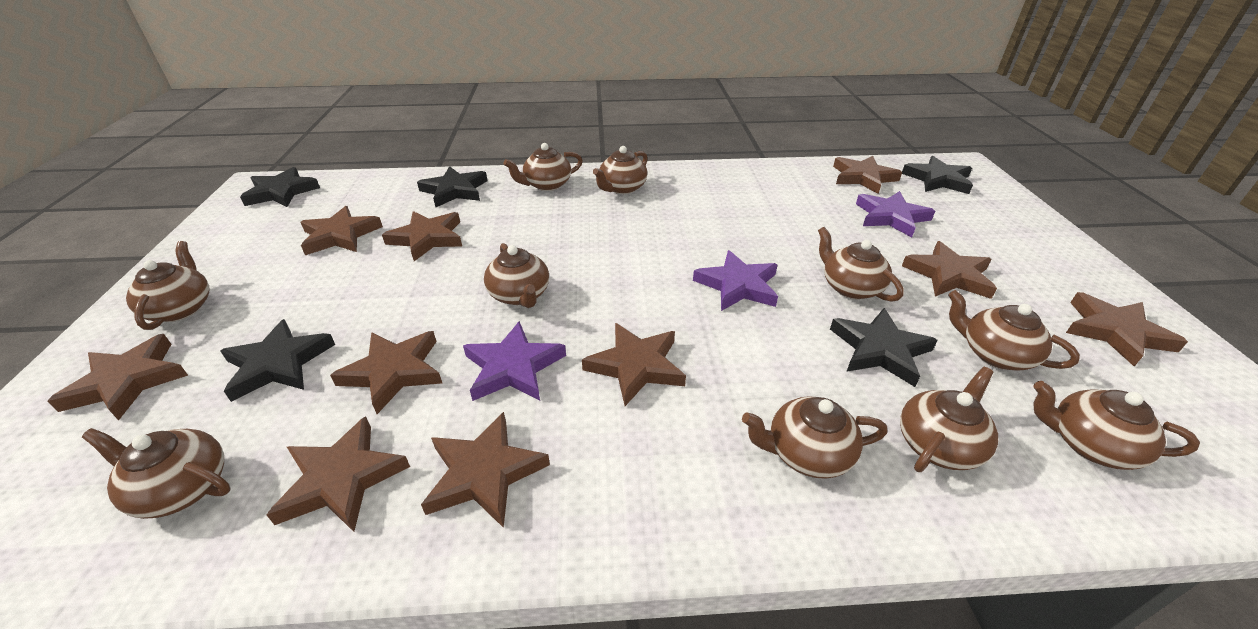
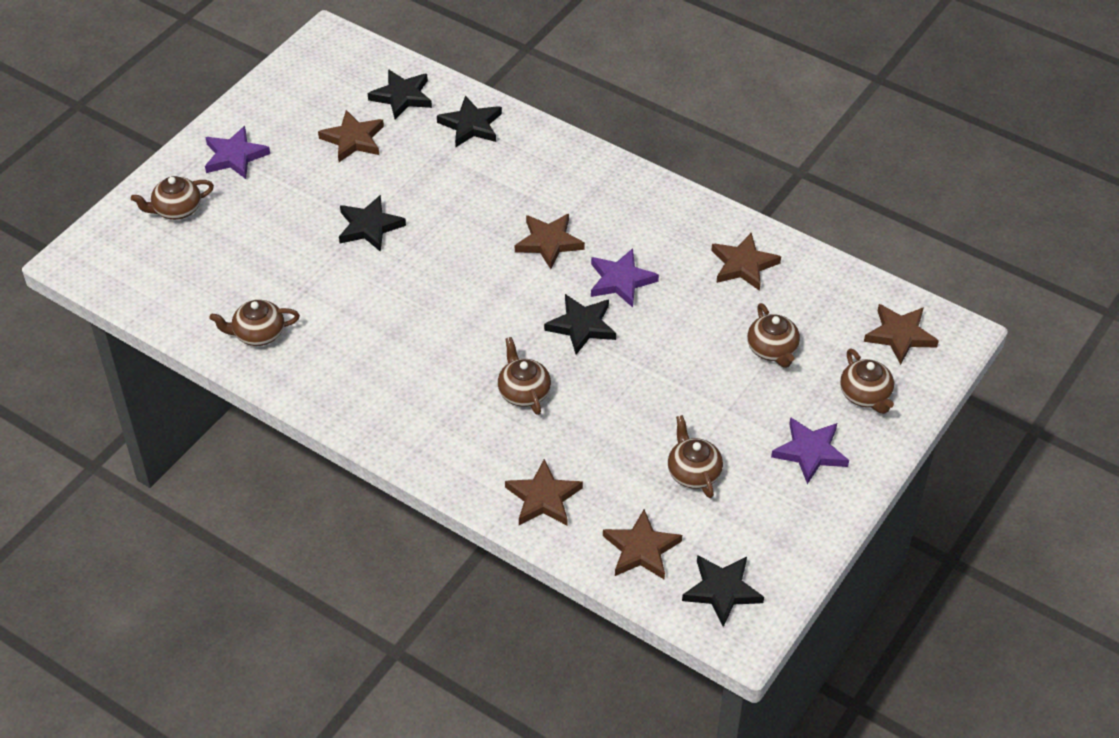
brown star: [47,334,188,420] [267,416,410,532] [300,206,383,255] [330,331,442,414] [382,211,462,261] [421,412,550,528] [582,323,686,406] [833,156,902,194] [902,241,997,299] [1066,292,1188,367] = 10 -> [318,110,384,162] [505,459,583,526] [515,214,585,269] [603,509,682,579] [711,233,781,291] [864,304,939,365] = 6
brown teapot: [82,428,230,519] [126,241,209,330] [484,243,549,308] [504,143,583,191] [593,146,648,194] [742,396,887,478] [818,227,904,302] [900,367,998,472] [948,290,1080,370] [1033,381,1200,470] = 10 -> [131,176,214,220] [209,300,300,346] [498,337,551,415] [668,415,723,498] [747,303,800,368] [840,348,894,414] = 6

